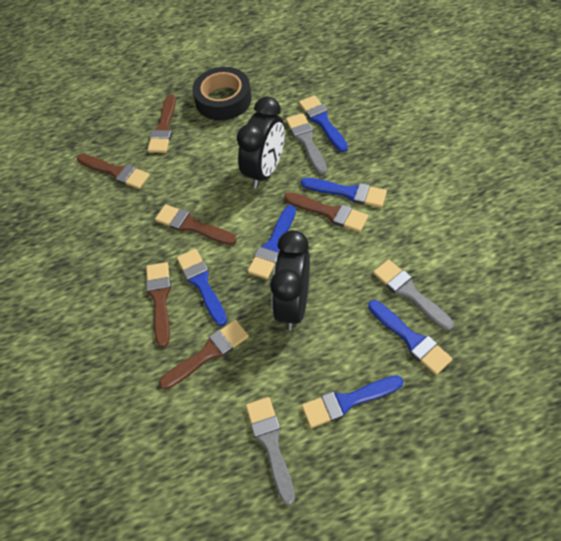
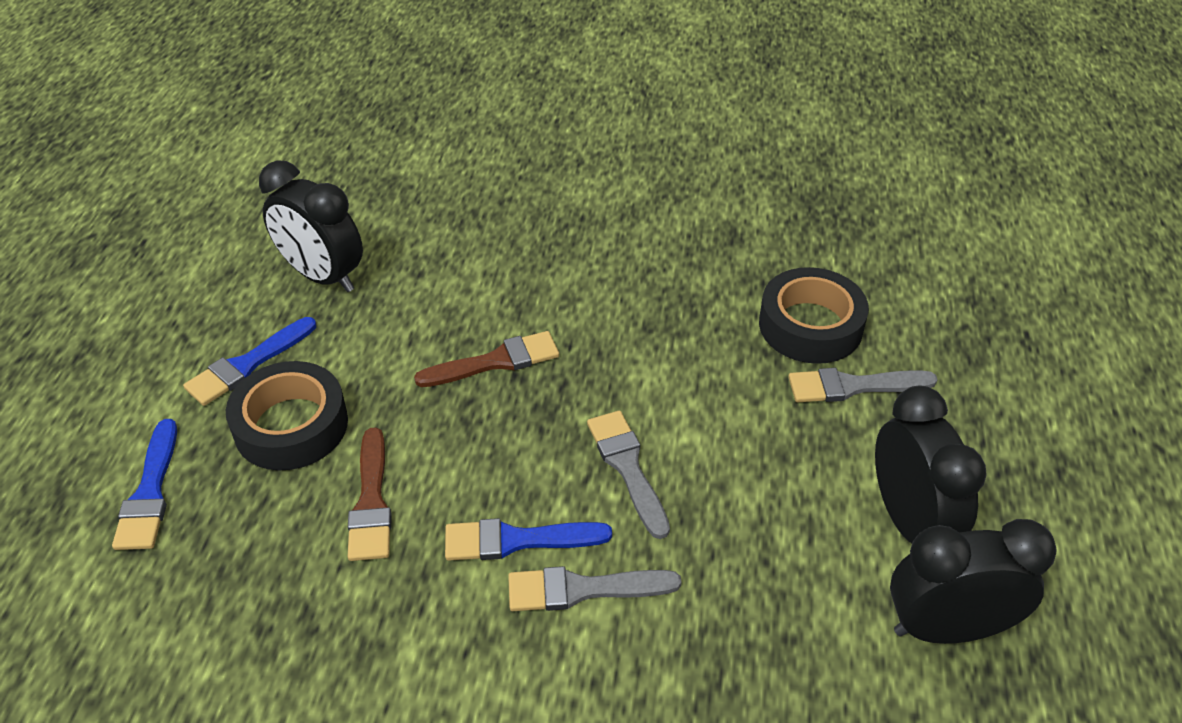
black clock: [237,97,285,188] [270,230,310,330] = 2 -> [259,160,363,292] [875,386,987,543] [890,519,1057,644] = 3
black tape: [192,67,251,120] = 1 -> [226,361,348,470] [759,267,869,364] = 2
blue brush: [177,249,227,326] [248,205,296,279] [299,95,348,152] [301,178,387,208] [302,375,403,428] [368,300,453,375] = 6 -> [112,419,177,550] [183,317,316,406] [445,518,612,561] = 3
brown brush: [77,154,150,189] [146,262,171,347] [147,94,176,153] [155,204,237,245] [159,320,249,389] [284,192,368,232] = 6 -> [348,427,392,561] [414,331,559,387] = 2

